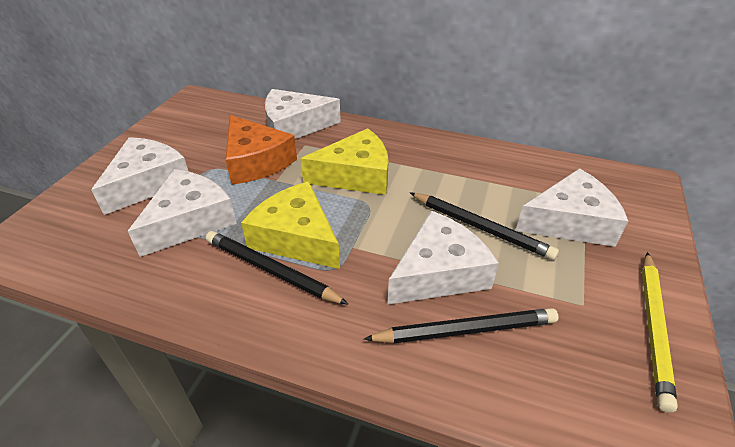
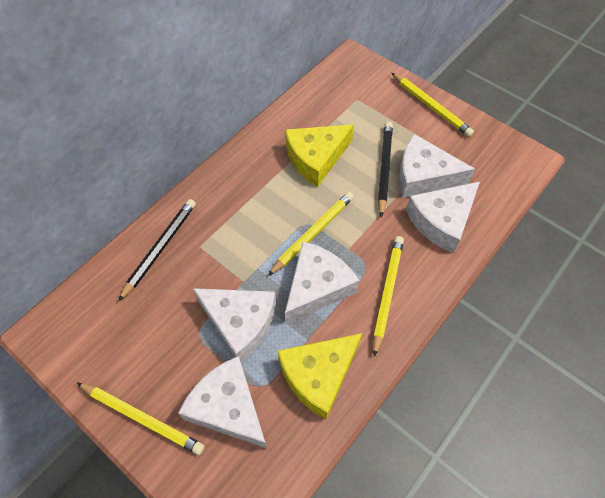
black pencil: [206,231,349,305] [364,308,559,343] [410,192,559,260] = 3 -> [119,199,196,301] [378,122,393,217] = 2
orange cheese: [225,115,297,185] = 1 -> none = 0
yellow pencil: [642,252,678,413] = 1 -> [77,383,205,455] [268,192,354,276] [373,236,404,357] [392,73,474,137] = 4

